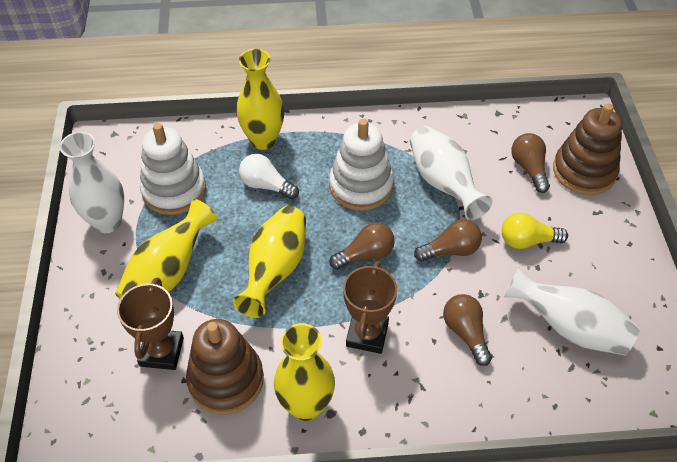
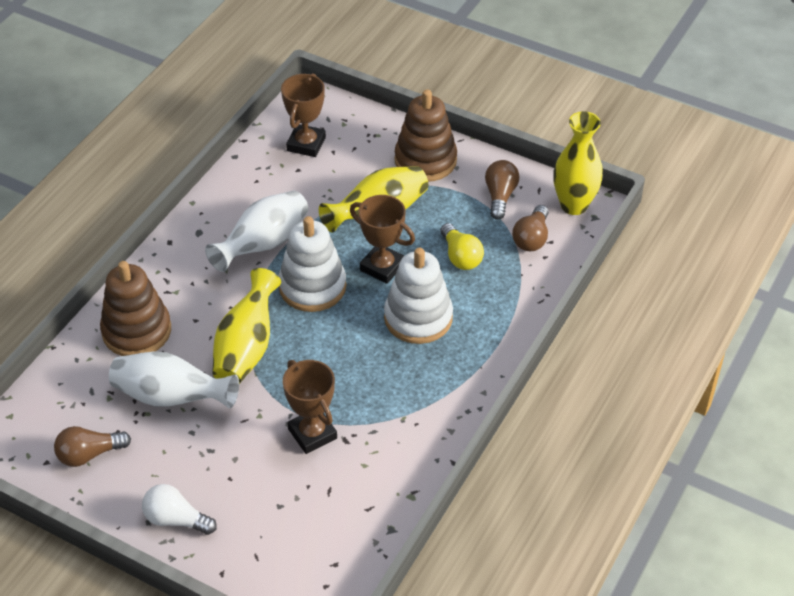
brown light bulb: [329,222,395,270] [414,219,482,262] [443,294,492,366] [511,133,550,193] = 4 -> [54,426,131,467] [485,160,520,220] [512,205,549,251] = 3
brown trophy: [117,277,184,370] [343,261,397,354] = 2 -> [281,73,326,157] [283,360,337,454] [350,195,415,284] = 3
white vase: [60,132,124,233] [410,126,493,220] [504,267,640,355] = 3 -> [109,352,239,408] [205,191,308,272] = 2
yellow vase: [115,199,217,299] [233,206,306,318] [236,49,284,150] [274,323,335,421] = 4 -> [212,268,281,384] [319,166,428,232] [553,111,603,215] = 3

